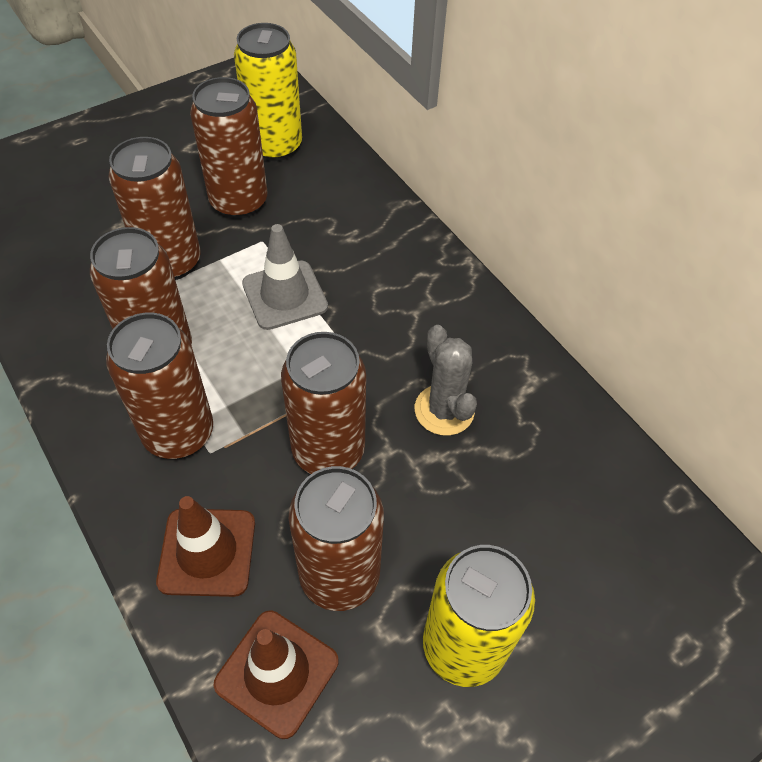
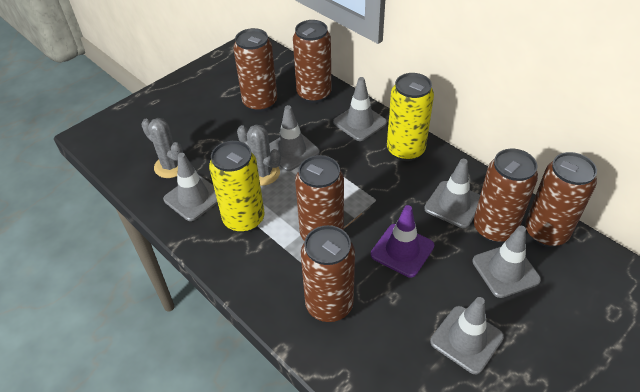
brown traffic cone: [156,496,255,597] [214,611,338,739] = 2 -> none = 0
grey cactus: [415,325,477,436] = 1 -> [141,118,183,178] [237,124,281,186] = 2
grey traffic cone: [242,224,328,330] = 1 -> [163,153,218,221] [269,105,320,171] [333,77,387,141] [424,159,480,228] [430,297,504,374] [472,226,541,298] = 6
purple traffic cone: none = 0 -> [371,205,434,278] = 1

